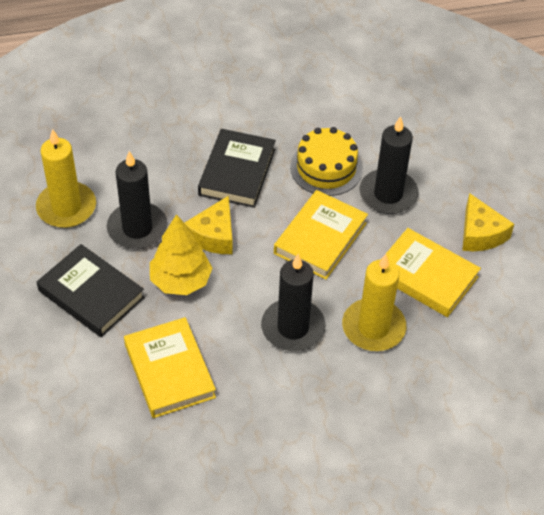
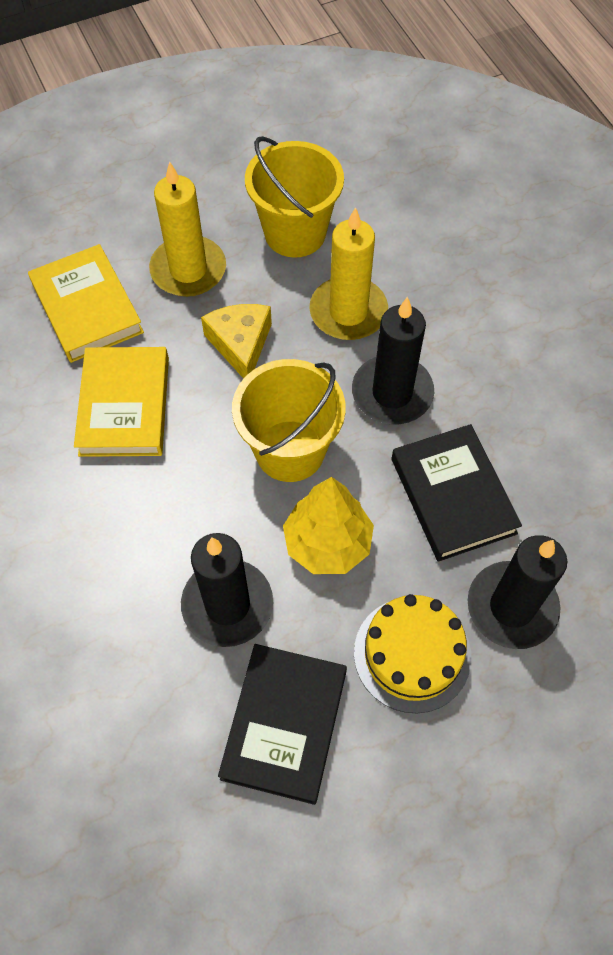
yellow book: [124,317,216,418] [274,190,368,280] [386,228,481,317] = 3 -> [28,244,144,363] [74,347,169,457] = 2
yellow bucket: none = 0 -> [232,359,346,482] [245,136,344,258] = 2
yellow cheese: [185,196,233,254] [462,193,514,251] = 2 -> [201,304,272,379] = 1

